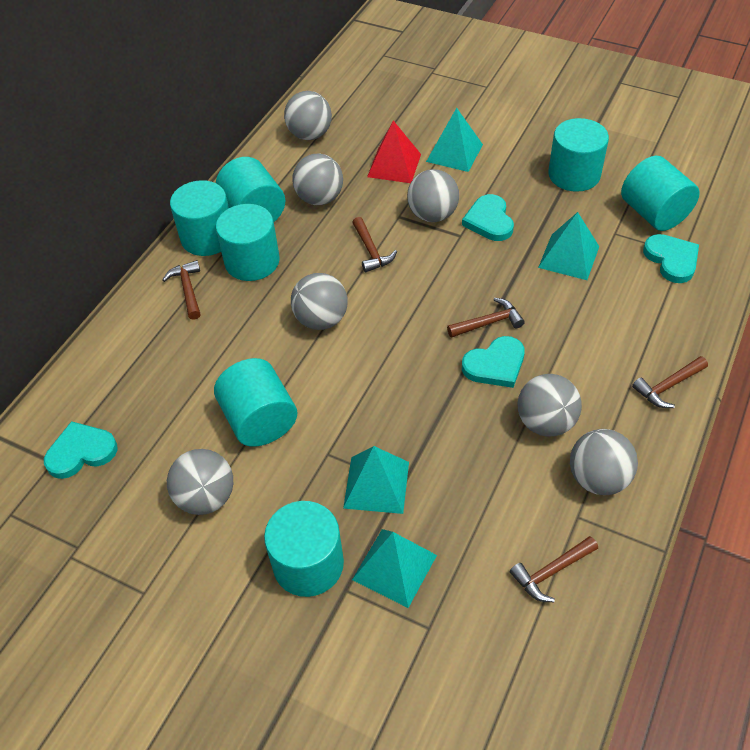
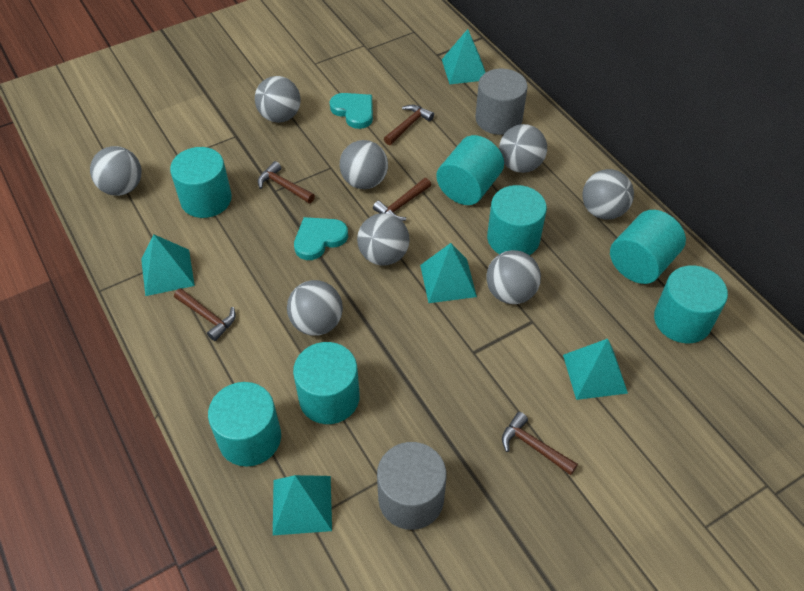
grey ball: [167,449,233,515] [284,91,332,140] [291,273,348,330] [292,153,343,205] [407,169,459,222] [518,374,582,437] [570,429,638,495] = 7 -> [90,146,142,196] [255,76,300,123] [287,280,343,336] [340,140,388,189] [357,213,410,266] [486,250,541,304] [499,124,547,173] [582,169,634,220] = 8
grey cylinder: none = 0 -> [377,442,446,530] [475,68,528,135] = 2
red pyramid: [367,120,421,183] = 1 -> none = 0
turquoise heart: [44,421,118,479] [462,194,514,241] [462,336,525,388] [643,234,699,283] = 4 -> [294,217,348,260] [330,93,373,129] = 2
turquoise pyramid: [343,446,409,514] [352,529,437,608] [426,108,483,172] [538,212,599,280] = 4 -> [141,234,195,296] [273,475,332,535] [420,243,477,303] [442,29,486,84] [563,339,628,400] = 5

